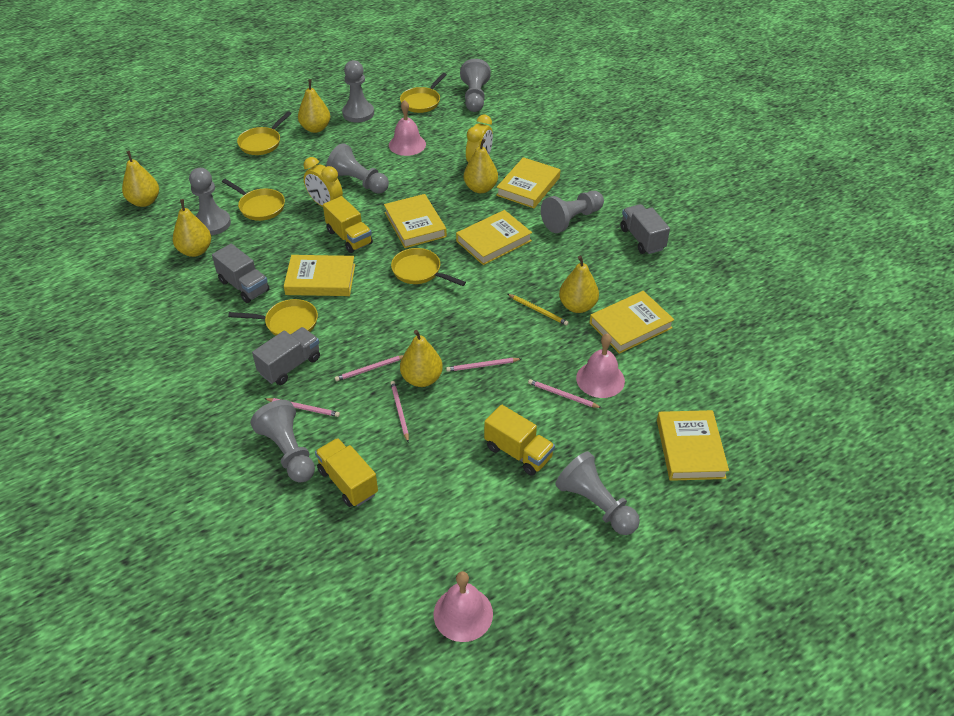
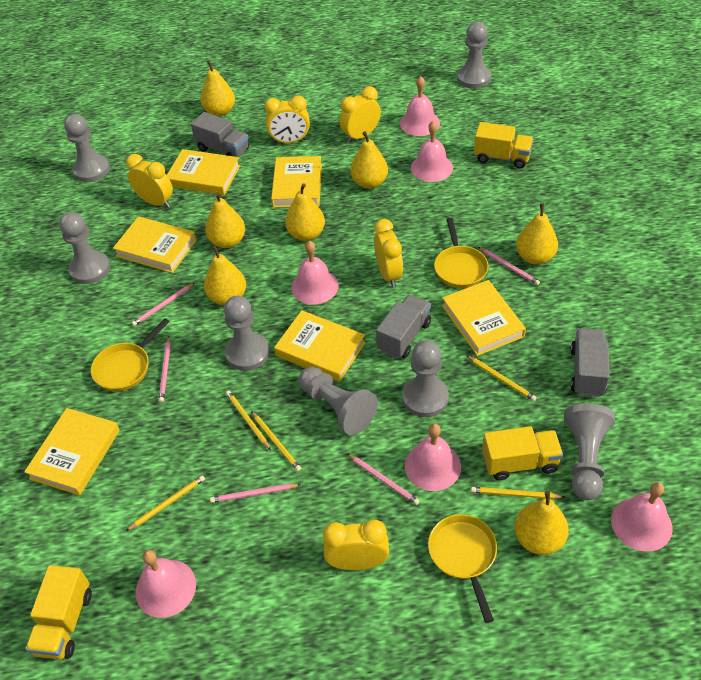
pink bell: [389,100,426,156] [434,571,493,642] [576,334,625,398] = 3 -> [136,550,196,618] [291,241,339,305] [400,76,440,136] [405,423,461,491] [411,121,453,182] [611,482,672,552] = 6
yellow clock: [304,157,343,207] [466,115,493,163] = 2 -> [126,154,173,208] [264,95,310,143] [323,519,389,570] [340,86,381,143] [374,219,403,287] = 5
yellow pan: [222,179,285,221] [228,299,318,336] [237,111,292,155] [391,248,466,286] [400,73,447,113] = 5 -> [91,318,170,391] [428,514,497,623] [434,218,489,288] = 3
yellow pear: [122,151,159,207] [173,199,211,257] [298,79,330,133] [400,330,443,387] [464,138,498,193] [559,256,599,313] = 6 -> [200,60,235,116] [204,245,246,305] [205,193,245,248] [285,183,325,241] [350,131,388,189] [514,491,569,555] [516,203,558,265] = 7
yellow pencil: [508,294,569,325] = 1 -> [126,475,205,531] [226,391,271,450] [251,411,301,471] [466,355,537,401] [471,487,564,499] = 5

